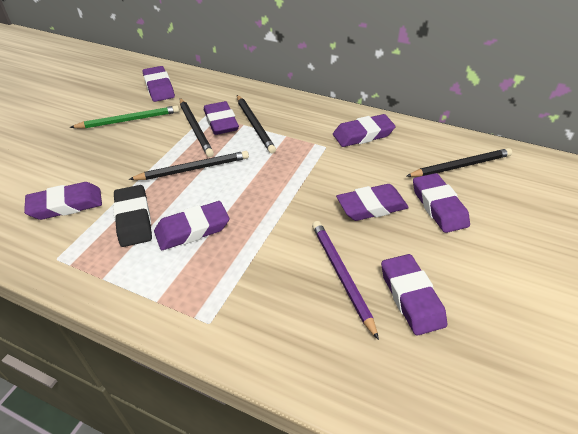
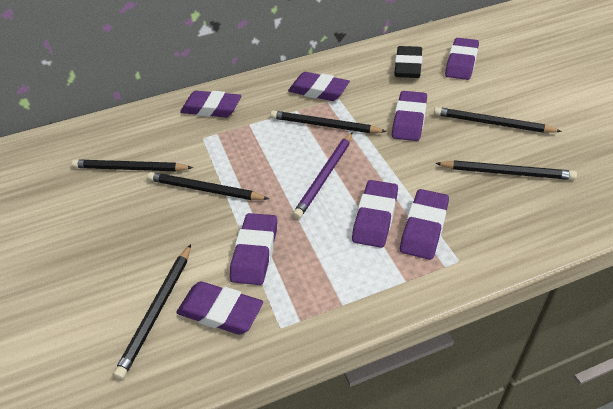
black pencil: [128,151,249,180] [180,98,214,157] [237,95,276,154] [407,148,512,177] = 4 -> [72,159,193,171] [113,244,191,379] [147,172,269,200] [270,111,387,133] [434,107,562,133] [435,160,577,180] = 6
green pencil: [70,105,179,129] = 1 -> none = 0

